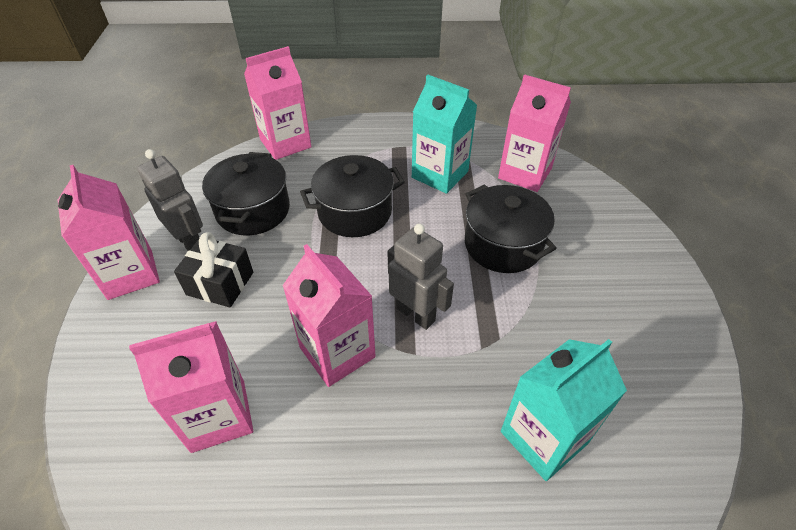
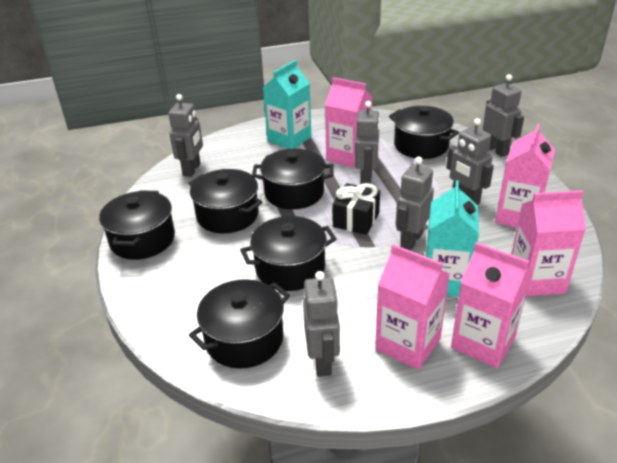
black pot: [202,152,290,235] [300,155,405,237] [465,184,557,273] = 3 -> [99,191,175,260] [188,169,263,233] [189,279,290,369] [240,216,337,291] [252,149,334,209] [389,106,459,159] = 6
grey robot: [137,149,203,251] [387,224,454,330] = 2 -> [169,94,203,177] [303,271,340,377] [355,101,380,184] [396,156,434,251] [446,118,494,205] [483,74,524,157] = 6

